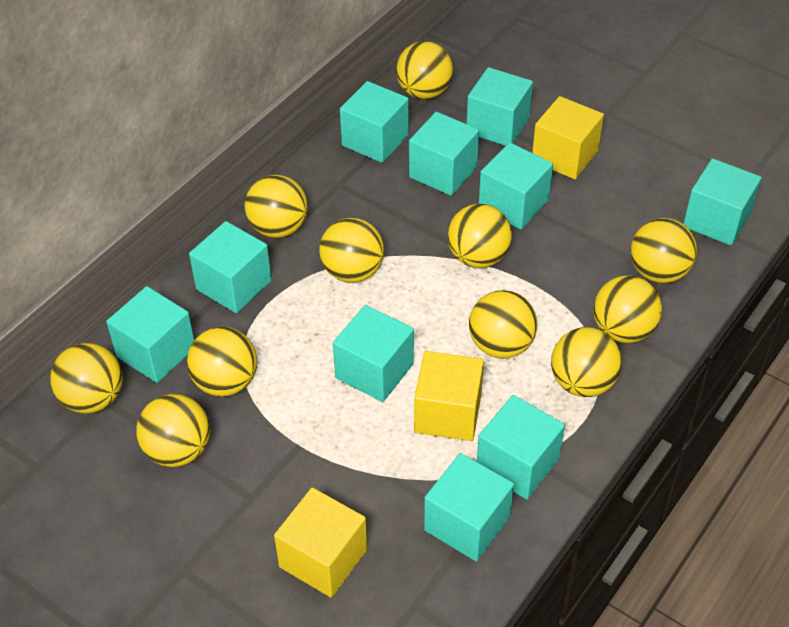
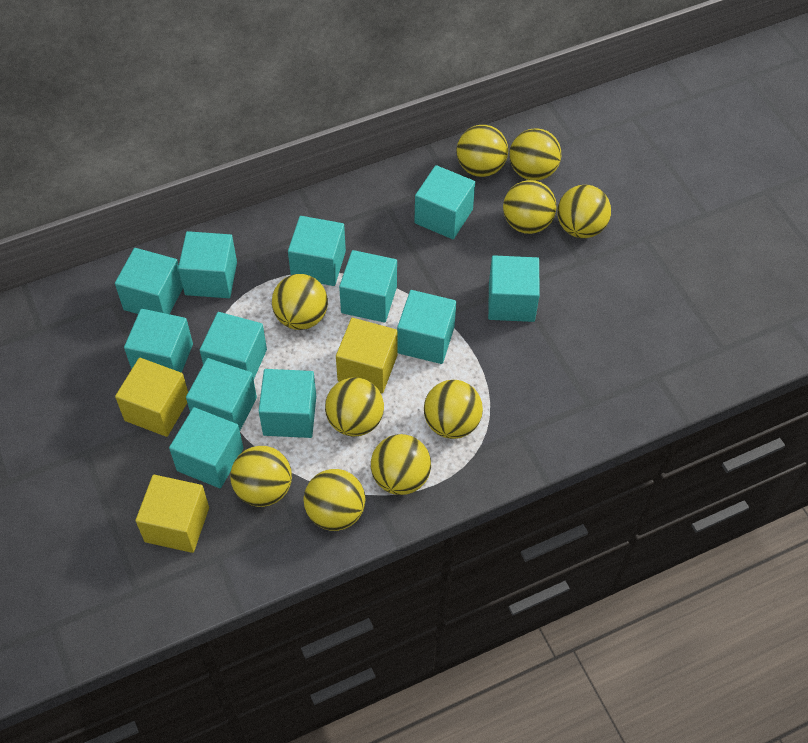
turquoise cube: [106,286,194,383] [189,221,272,313] [333,305,414,402] [340,81,409,163] [409,112,479,196] [424,453,514,562] [466,67,533,146] [477,395,565,499] [479,143,553,229] [683,158,762,246] = 10 -> [115,248,183,314] [124,309,193,373] [169,407,243,488] [178,231,237,298] [186,358,257,430] [200,312,267,379] [259,369,316,438] [288,216,346,286] [339,250,397,322] [397,290,456,364] [414,165,475,239] [488,255,540,322] = 12
yellow ball: [50,343,123,414] [136,394,210,467] [187,327,257,397] [245,175,308,238] [319,218,384,283] [396,41,453,99] [448,204,512,268] [469,290,537,359] [551,327,622,397] [593,275,662,343] [630,218,697,283] = 11 -> [230,446,292,507] [272,274,328,330] [304,469,366,531] [325,377,384,436] [371,434,431,495] [424,380,483,439] [457,125,508,177] [503,180,557,234] [510,128,561,181] [558,185,611,238] = 10

